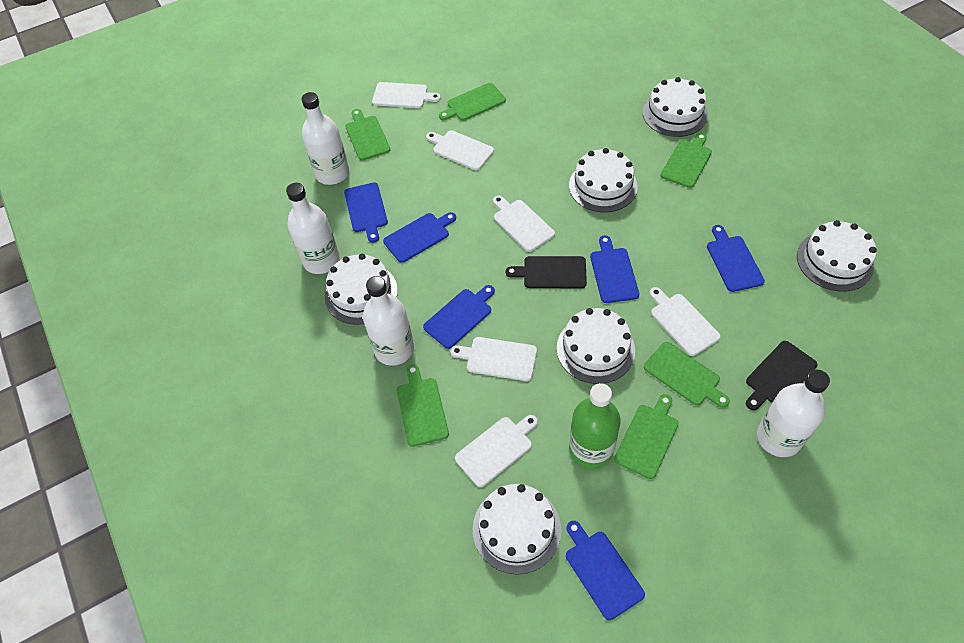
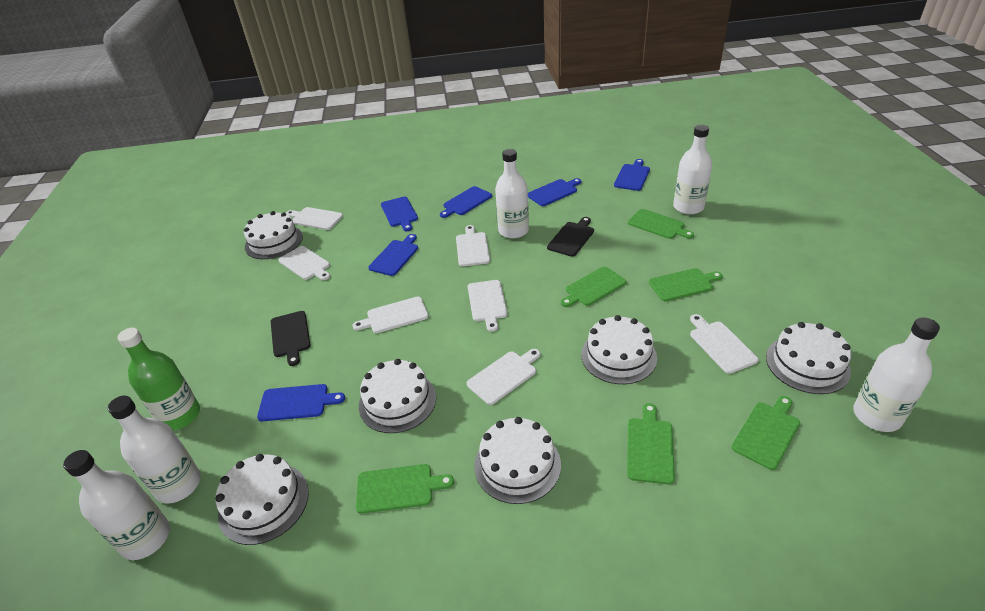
white bottle: [286,183,339,274] [302,92,349,185] [363,276,414,366] [757,370,830,457] = 4 -> [63,450,170,560] [108,396,201,503] [495,149,529,239] [673,125,712,215] [853,317,940,432] = 5
white cutting board: [372,82,441,108] [426,130,494,170] [450,337,537,381] [455,415,538,487] [493,196,555,252] [649,287,721,356] = 6 -> [279,246,330,280] [286,207,343,230] [353,297,429,333] [456,225,490,266] [467,349,540,405] [468,280,507,332] [690,314,759,374] = 7

